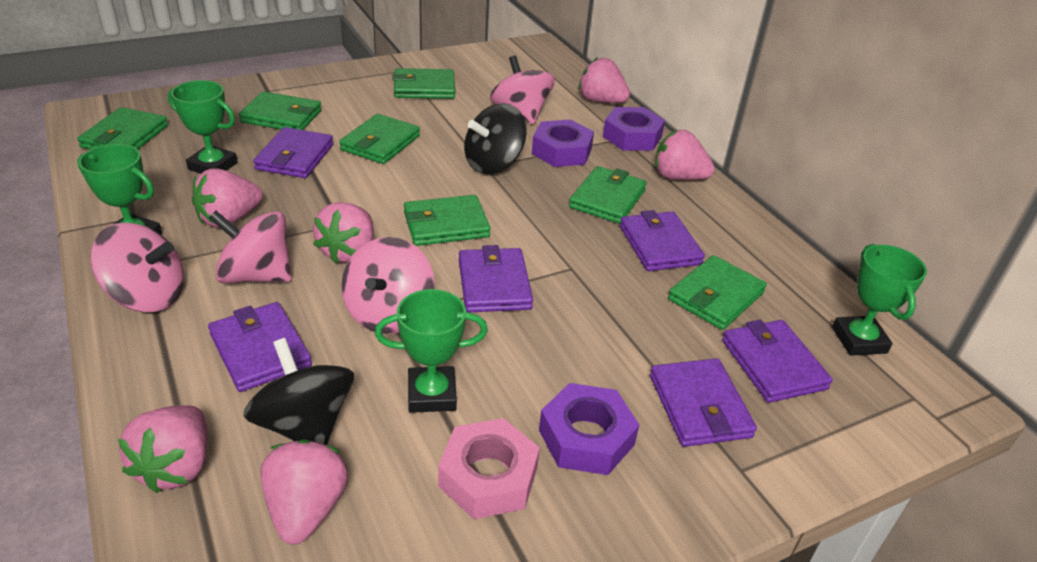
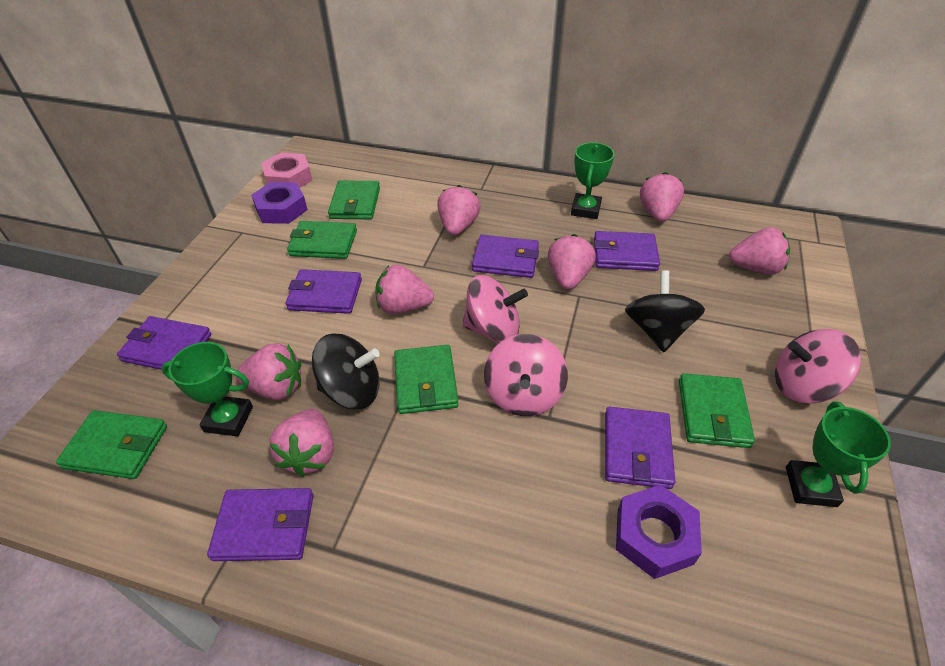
green trophy: [77,144,162,235] [168,80,237,174] [375,289,488,413] [832,244,927,356] = 4 -> [161,342,253,437] [571,142,615,219] [786,401,891,507] = 3
green wallet: [77,107,168,150] [239,91,321,130] [339,114,420,164] [392,68,455,99] [404,195,491,246] [569,166,647,224] [668,255,767,330] = 7 -> [56,410,167,479] [287,221,357,259] [328,180,380,219] [394,345,458,414] [679,373,755,448] = 5
pink spinning top: [90,223,184,312] [209,211,292,284] [341,237,435,334] [490,55,555,124] = 4 -> [462,275,528,343] [484,334,568,416] [775,329,861,404] = 3
pink strawberry: [118,406,208,493] [192,169,263,228] [260,439,348,545] [313,202,374,264] [579,57,630,103] [655,130,715,180] = 6 -> [236,343,301,400] [269,409,334,477] [375,265,434,314] [438,185,481,236] [548,234,596,290] [640,172,684,222] [729,227,790,275] = 7
purple nut: [532,119,594,167] [539,383,639,475] [603,107,665,151] = 3 -> [251,182,308,224] [616,485,702,579] = 2

